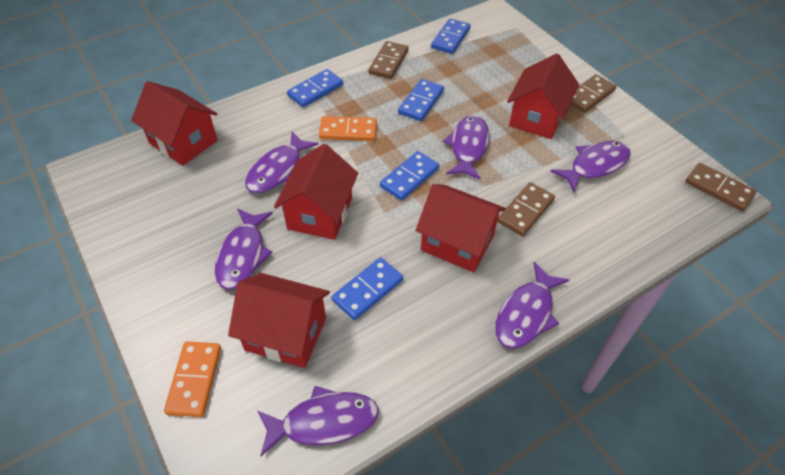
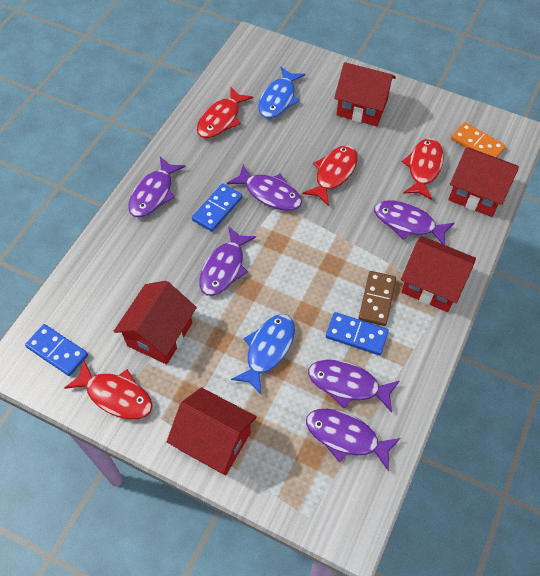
blue domino: [287,69,343,107] [332,257,403,320] [380,151,439,201] [398,79,444,121] [431,18,471,54] = 5 -> [25,324,88,376] [192,184,242,232] [326,312,389,355] = 3
blue fish: none = 0 -> [231,314,295,394] [258,67,305,118] = 2
brown domino: [368,41,409,79] [497,182,555,236] [571,74,616,113] [685,163,756,211] = 4 -> [359,271,396,326] = 1
orange domino: [164,342,221,417] [319,116,377,141] = 2 -> [451,122,506,158] = 1
red fish: none = 0 -> [64,360,153,419] [197,86,253,138] [302,145,358,206] [402,138,444,200] = 4

